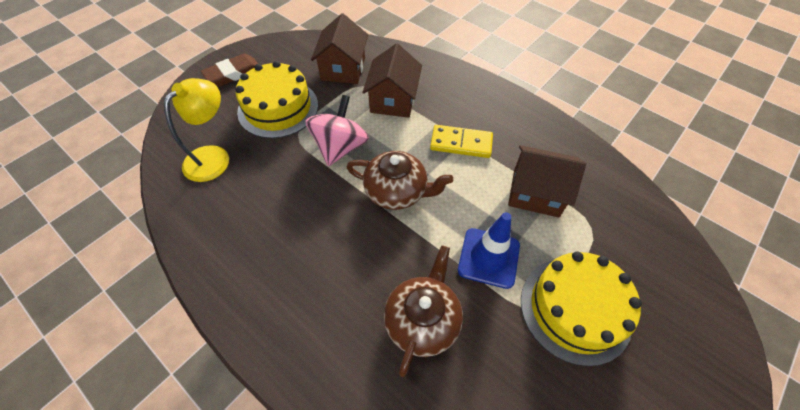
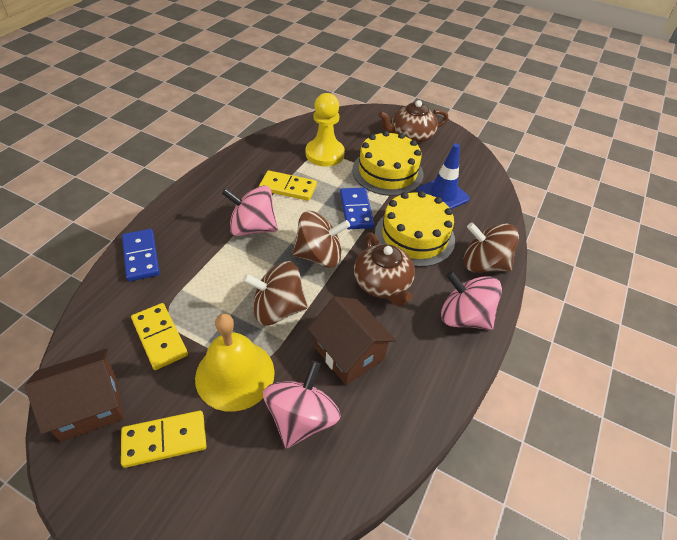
blue domino: none = 0 -> [122,229,160,281] [340,188,374,229] = 2
brown eraser: [201,54,258,87] = 1 -> none = 0
brown house: [311,13,368,84] [362,43,422,118] [508,145,586,217] = 3 -> [25,349,124,442] [307,296,396,385] = 2
brown spinning top: none = 0 -> [243,261,308,325] [292,211,350,268] [464,222,519,273] = 3
pink spinning top: [305,95,369,166] = 1 -> [221,185,278,236] [263,361,341,449] [441,271,502,330] = 3
yellow bell: none = 0 -> [195,314,275,412] = 1
yellow domino: [430,125,493,158] = 1 -> [121,411,206,468] [131,303,188,370] [259,170,317,201] = 3
yellow lamp: [164,78,229,182] = 1 -> none = 0
yellow pawn: none = 0 -> [306,93,345,167] = 1

